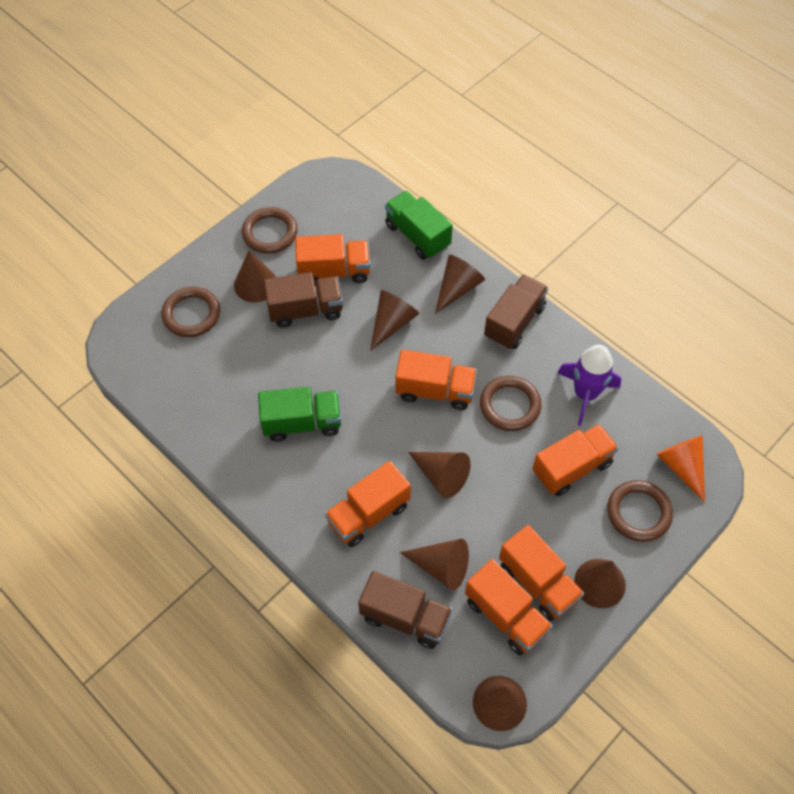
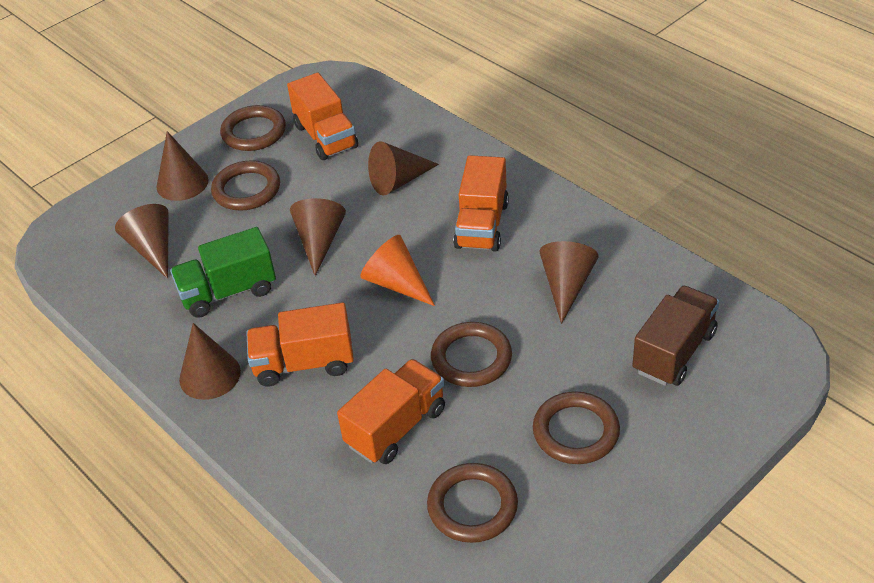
brown cone: [234,251,276,302] [370,290,419,351] [400,539,469,590] [408,452,471,498] [435,255,485,314] [473,676,527,731] [574,559,626,608] = 7 -> [115,204,169,279] [156,131,208,201] [179,323,241,400] [290,198,346,276] [368,141,439,196] [539,241,599,324] = 6
brown ring: [162,287,220,337] [242,207,298,254] [480,376,541,431] [607,480,673,542] = 4 -> [211,161,280,211] [220,105,286,151] [427,463,518,543] [431,322,512,387] [533,391,620,464] = 5
brown truck: [264,272,343,328] [358,571,453,649] [484,274,548,349] = 3 -> [633,285,719,386] = 1
green truck: [258,387,341,442] [385,191,453,260] = 2 -> [170,227,276,318] = 1
orange truck: [295,234,370,286] [325,461,411,547] [395,350,477,410] [465,559,553,655] [499,525,584,621] [532,424,619,496] = 6 -> [246,302,354,387] [287,73,358,160] [337,359,445,464] [453,155,509,251] = 4
purple rocket: [557,345,621,426] = 1 -> none = 0

